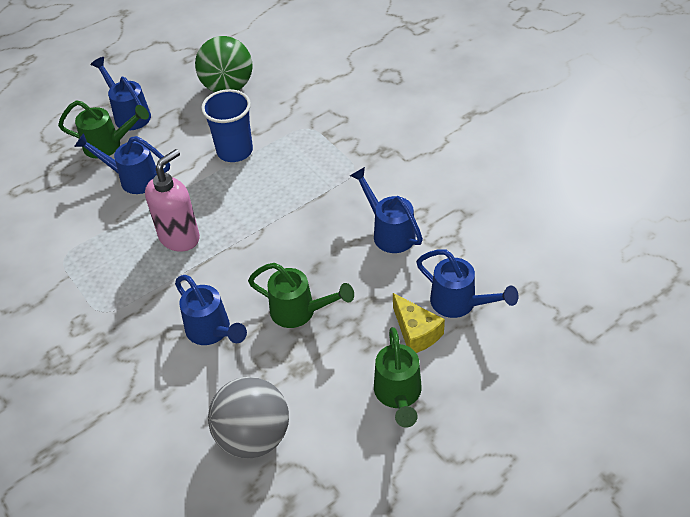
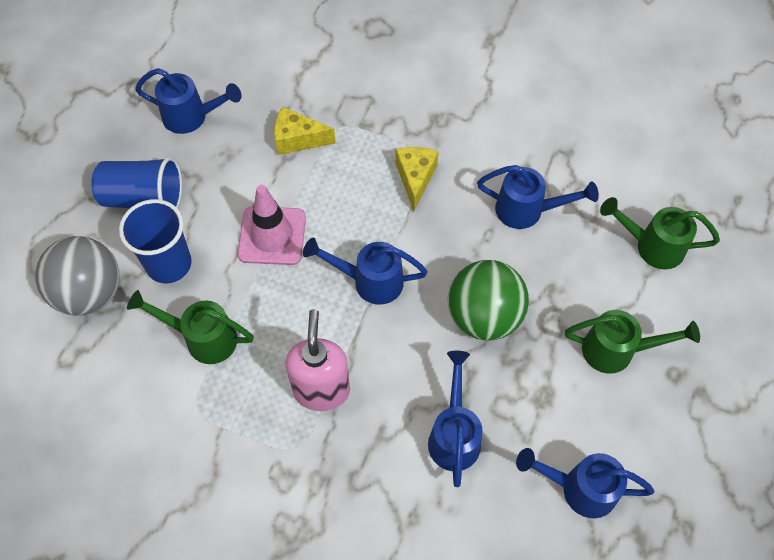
blue cup: [201,89,253,162] = 1 -> [91,156,182,208] [119,199,192,283] = 2
pink traffic cone: none = 0 -> [237,185,306,265] = 1
yellow cheese: [393,293,445,353] = 1 -> [274,107,336,155] [395,147,439,211] = 2

